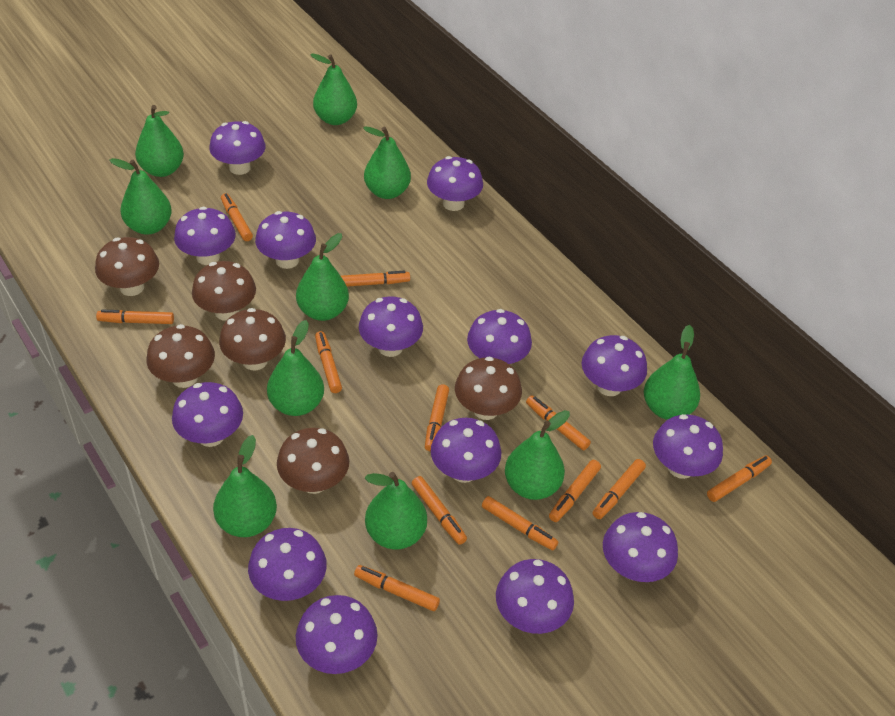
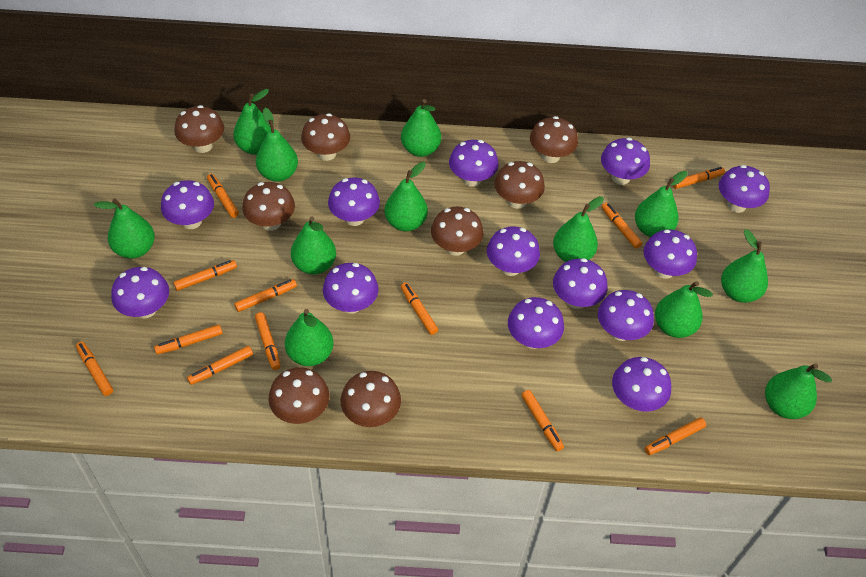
brown mushroom: [95,237,159,296] [146,324,215,388] [192,261,256,321] [219,308,286,371] [277,428,349,494] [455,357,522,420] = 6 -> [174,105,224,153] [242,182,295,231] [268,367,329,424] [301,113,350,161] [340,371,401,427] [431,207,484,256] [494,161,545,209] [530,116,578,163] = 8
green pear: [110,158,172,234] [135,105,184,177] [213,435,277,537] [267,320,324,416] [296,233,349,321] [310,53,357,125] [363,126,411,199] [365,472,427,549] [505,410,570,500] [644,325,700,420] = 10 -> [94,198,155,258] [233,89,271,155] [256,108,298,182] [285,309,334,366] [291,216,336,274] [385,162,428,231] [401,99,441,157] [553,196,604,262] [635,171,687,237] [655,281,713,338] [721,229,768,303] [765,363,832,419] = 12
purple mushroom: [172,382,243,447] [174,207,236,265] [209,121,266,175] [248,528,327,601] [255,211,316,269] [296,595,378,674] [359,296,423,357] [427,156,483,211] [431,418,501,483] [467,309,532,364] [496,559,574,634] [582,335,647,396] [603,512,678,582] [653,414,723,479] = 14 -> [111,267,169,318] [161,180,214,229] [323,263,379,314] [328,178,380,226] [449,140,498,187] [487,226,540,276] [508,297,564,349] [553,258,608,309] [598,290,654,341] [601,138,650,185] [612,357,671,412] [644,229,697,279] [719,165,770,213] = 13

